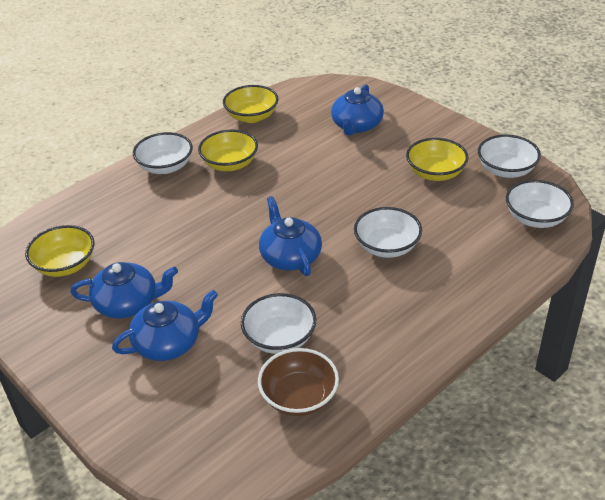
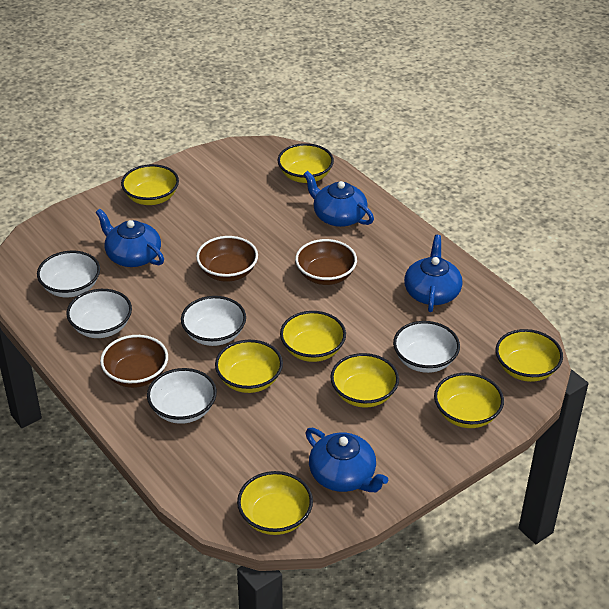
brown bowl: [258,348,339,416] = 1 -> [100,335,168,388] [196,236,258,282] [295,239,357,285] = 3
yellow bowl: [25,225,94,277] [198,130,258,171] [223,85,278,123] [406,138,468,181] = 4 -> [121,164,179,205] [215,340,283,393] [237,471,313,535] [278,143,334,183] [280,311,346,362] [330,353,399,408] [434,373,504,428] [496,329,563,382] = 8

